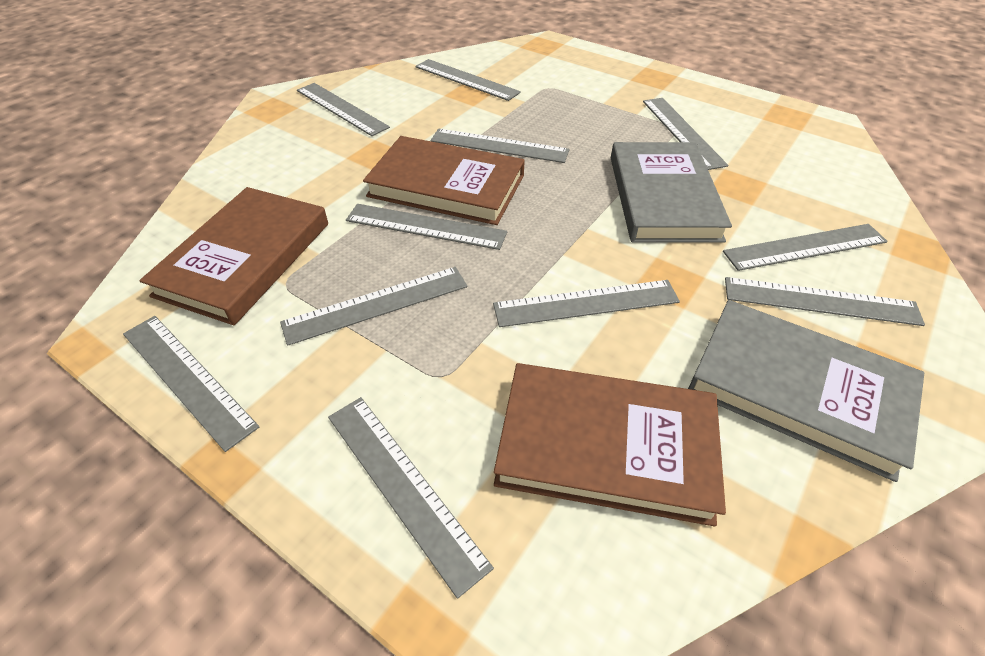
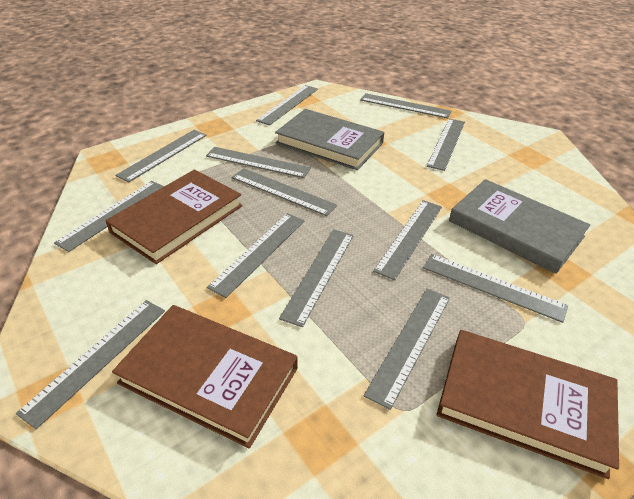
grey ruler: [123,316,259,452] [280,267,468,346] [297,83,390,136] [328,397,494,599] [346,204,507,250] [415,59,521,101] [430,129,570,163] [493,280,680,327] [643,98,728,170] [723,224,888,271] [725,277,925,326] = 11 -> [16,300,165,429] [54,181,164,252] [115,130,207,182] [206,147,311,178] [207,213,305,298] [232,168,337,216] [256,85,318,125] [279,229,354,327] [360,93,451,118] [364,288,450,410] [373,200,442,280] [423,254,568,323] [427,119,465,171] = 13

